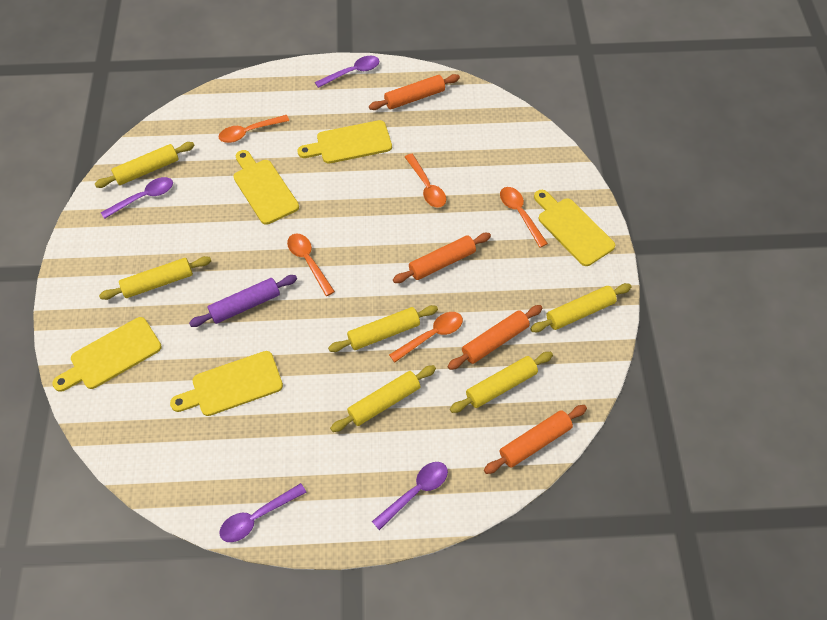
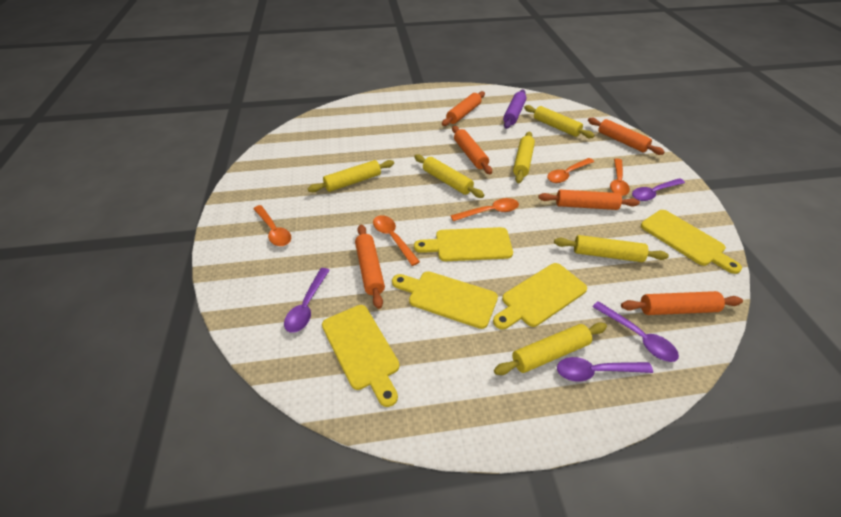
orange rolling pin: [369,74,460,110] [393,233,491,283] [448,305,543,370] [484,405,587,474] = 4 -> [355,225,385,309] [442,91,485,126] [452,126,492,174] [538,190,640,210] [588,118,665,155] [621,291,743,315] = 6

